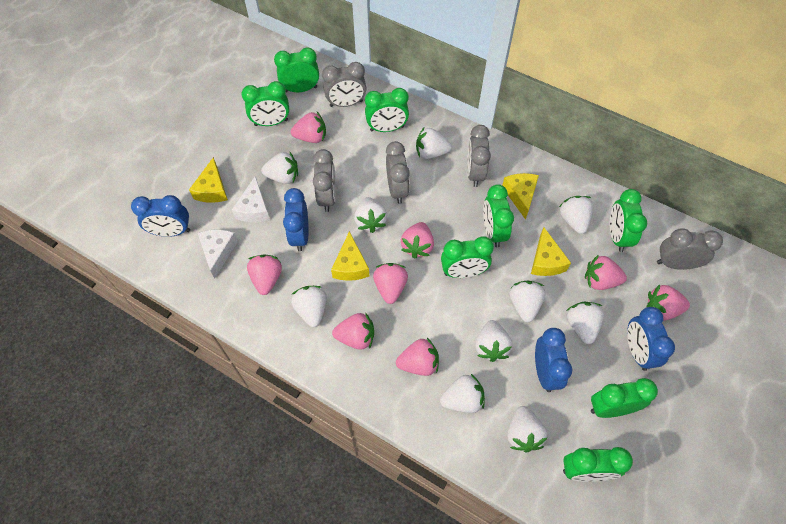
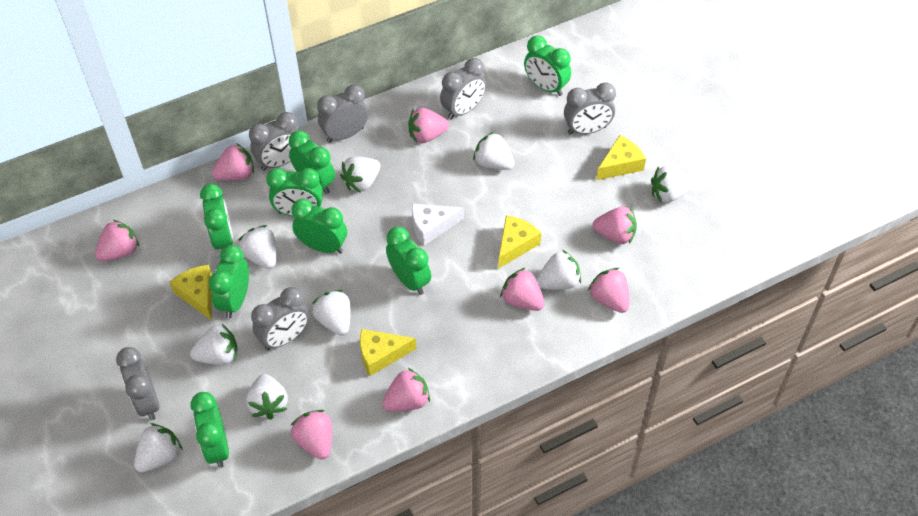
blue clock: [131,195,190,237] [283,188,309,251] [535,328,572,392] [627,307,675,371] = 4 -> none = 0
grey clock: [313,149,336,212] [322,62,366,107] [386,141,410,204] [467,125,491,187] [657,228,723,270] = 5 -> [116,347,160,421] [249,112,298,171] [251,287,309,350] [317,85,368,143] [440,58,486,120] [564,82,616,135] = 6
white cheese: [198,230,238,278] [232,177,270,222] = 2 -> [412,203,464,246] = 1
white strawberry: [261,152,298,184] [291,286,327,327] [354,197,387,233] [416,128,452,159] [440,374,485,413] [475,320,512,362] [507,406,548,453] [509,281,545,322] [559,196,593,234] [566,302,604,344] = 10 -> [134,423,183,472] [190,324,237,365] [238,225,277,269] [246,374,288,420] [312,290,351,336] [340,156,380,193] [473,132,515,170] [537,250,581,290] [651,166,694,203] = 9

